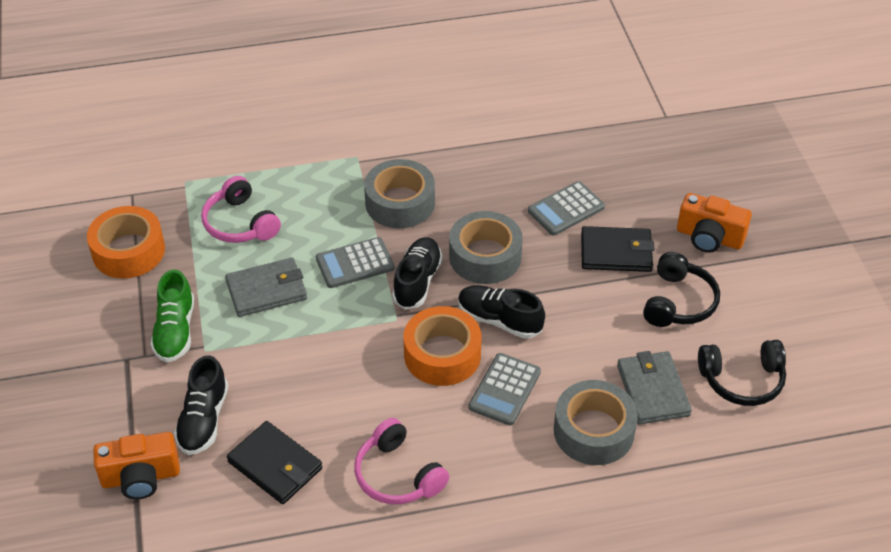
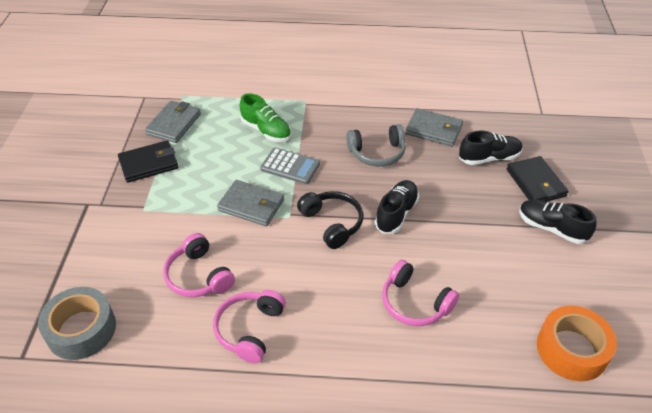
black headphones: [643,252,720,327] [698,340,786,406] = 2 -> [297,191,363,249] = 1
grey calculator: [316,237,394,288] [469,353,541,425] [528,181,605,235] = 3 -> [260,148,320,184] = 1
grey headphones: none = 0 -> [346,124,406,167] = 1
grey tape: [364,159,435,228] [449,211,523,284] [554,380,638,465] = 3 -> [38,287,116,360] = 1
grey wallet: [225,258,307,317] [617,351,692,424] = 2 -> [145,101,201,143] [217,180,284,226] [405,108,463,147] = 3
orange camera: [93,432,180,499] [677,193,752,253] = 2 -> none = 0
orange tape: [87,206,165,278] [403,306,481,386] = 2 -> [537,306,617,381] = 1
pink headphones: [201,176,281,243] [354,418,449,504] = 2 -> [163,233,235,297] [213,290,286,363] [382,260,459,326] = 3

